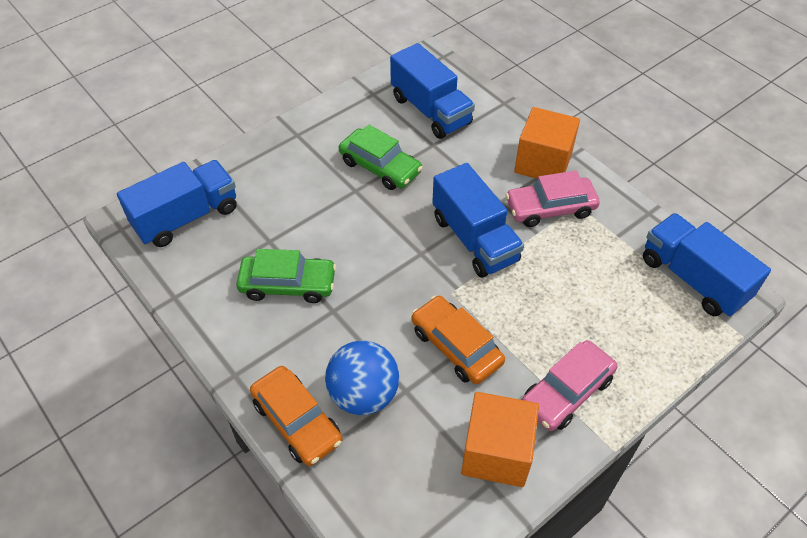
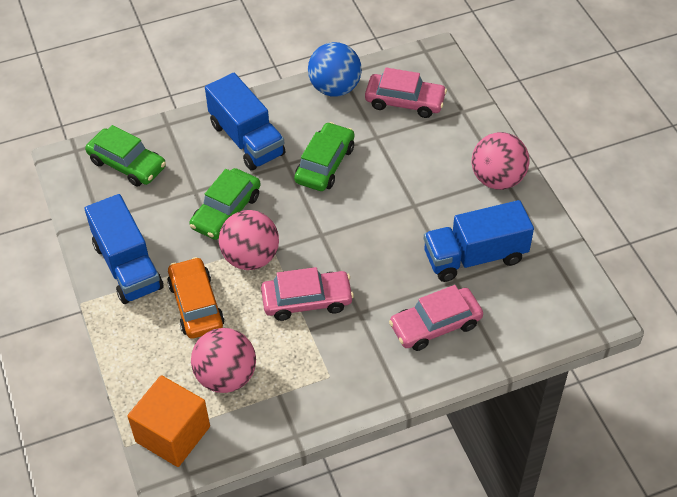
blue truck: [117,160,237,247] [390,43,475,139] [432,163,524,278] [643,213,771,317] = 4 -> [85,194,164,304] [205,73,285,171] [424,200,534,282] = 3
green car: [236,249,336,303] [339,125,423,190] = 2 -> [85,125,166,187] [189,168,261,240] [294,122,354,191] = 3
orange car: [250,366,343,466] [412,296,505,384] = 2 -> [167,257,224,339] = 1
orange cube: [461,392,539,487] [514,107,580,179] = 2 -> [127,375,210,467] = 1
pink ball: none = 0 -> [191,328,256,393] [219,210,279,270] [472,132,529,190] = 3
pink car: [506,170,600,227] [522,340,617,431] = 2 -> [261,267,354,321] [365,68,447,118] [389,285,483,351] = 3

